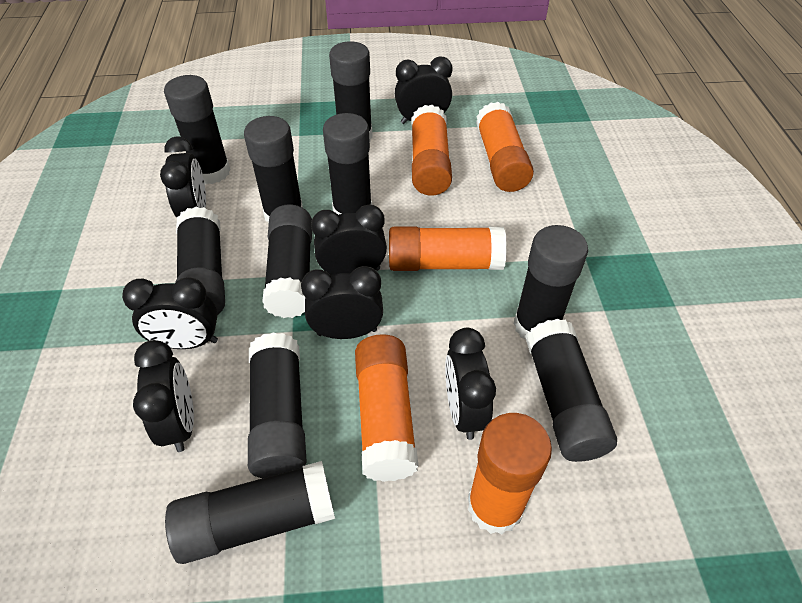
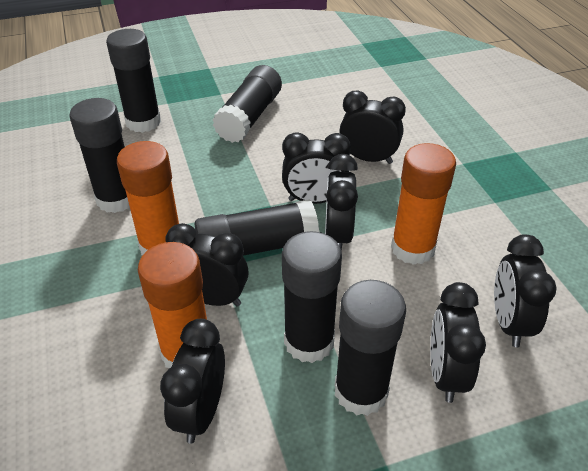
black glue stick: [164,75,231,184] [165,461,335,564] [175,207,225,314] [244,116,303,224] [248,332,307,478] [262,204,312,318] [323,113,372,215] [329,41,373,141] [514,225,588,339] [526,319,617,462] = 10 -> [69,98,130,213] [106,29,161,133] [194,199,319,256] [212,65,282,143] [282,231,342,363] [335,280,406,416] = 6
orange glue stick: [355,334,419,482] [389,226,507,271] [411,105,452,195] [468,413,552,535] [476,102,534,192] = 5 -> [117,141,179,255] [138,242,207,368] [391,143,456,265] = 3

